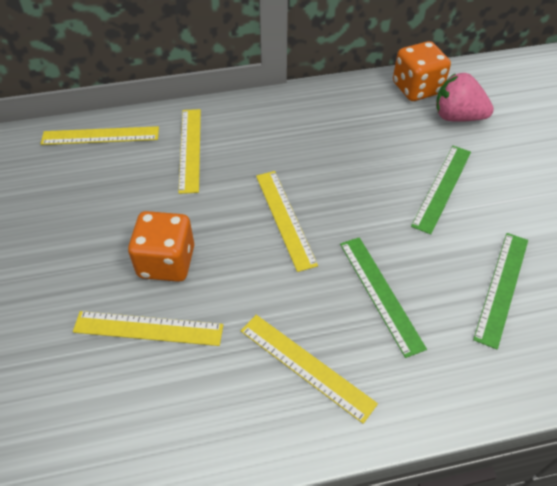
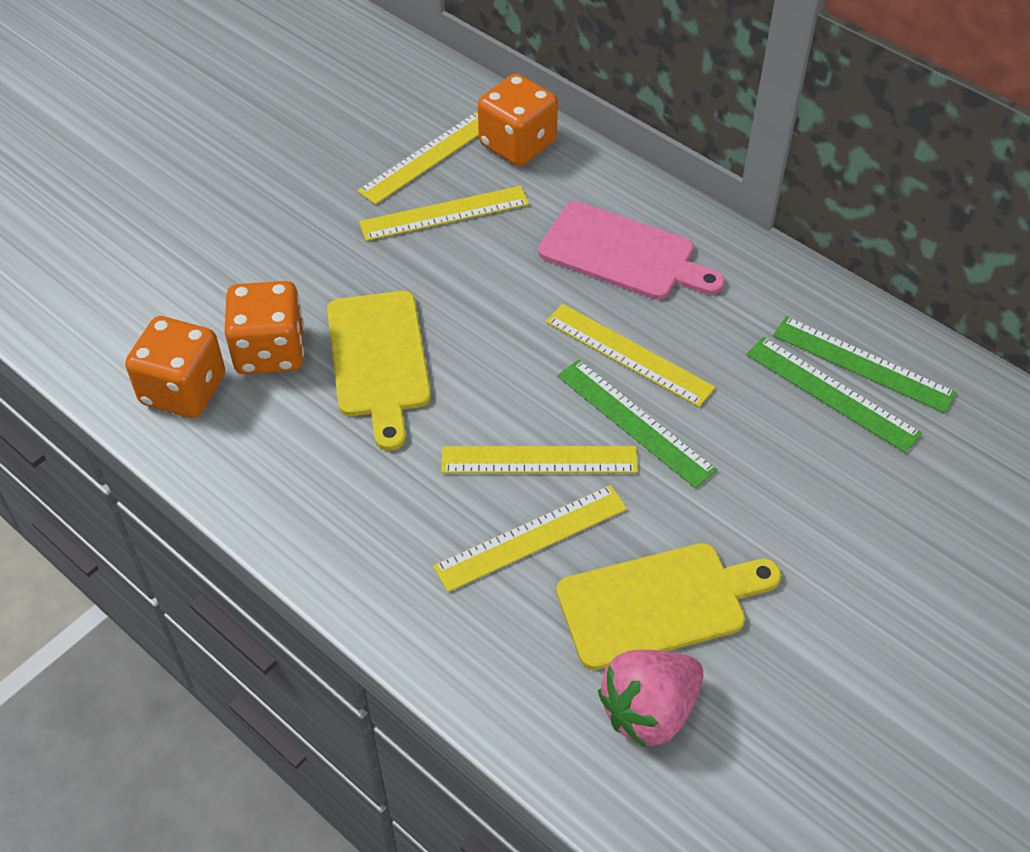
orange dice: [128,211,194,282] [393,41,451,101] = 2 -> [125,316,225,418] [225,281,304,374] [478,74,558,166] = 3
pink cutting board: none = 0 -> [538,201,725,300] = 1
yellow cutting board: none = 0 -> [327,291,431,451] [557,543,781,670] = 2

